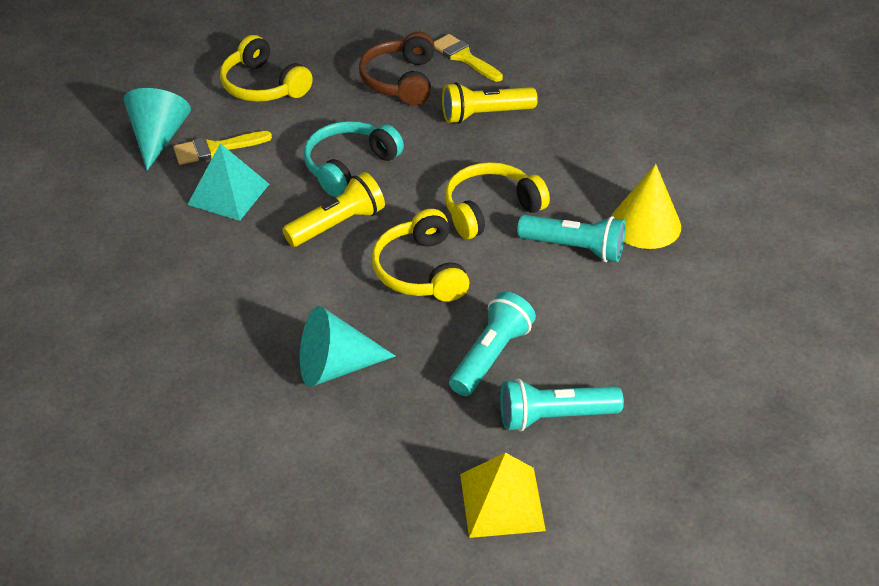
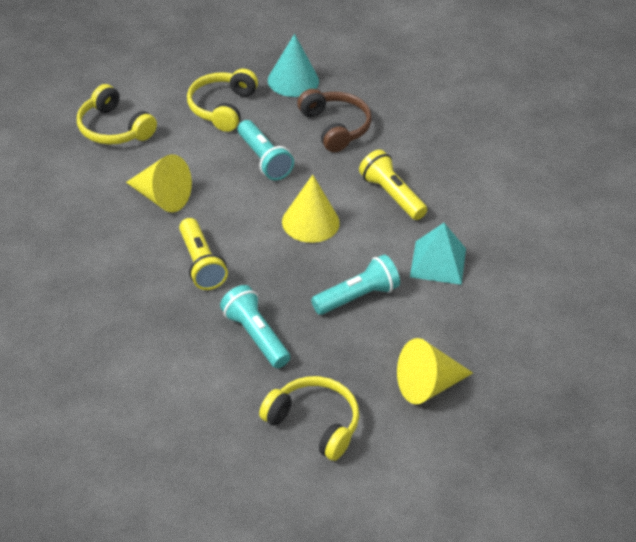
turquoise cone: [124,88,191,171] [300,306,396,387] = 2 -> [268,34,319,97] = 1
turquoise headphones: [303,121,404,197] = 1 -> none = 0
yellow brush: [173,131,272,165] [434,34,503,82] = 2 -> none = 0
yellow cone: [612,164,681,249] = 1 -> [126,154,192,212] [282,175,340,243] [397,338,473,404] = 3
yellow pyramid: [460,453,546,538] = 1 -> none = 0

